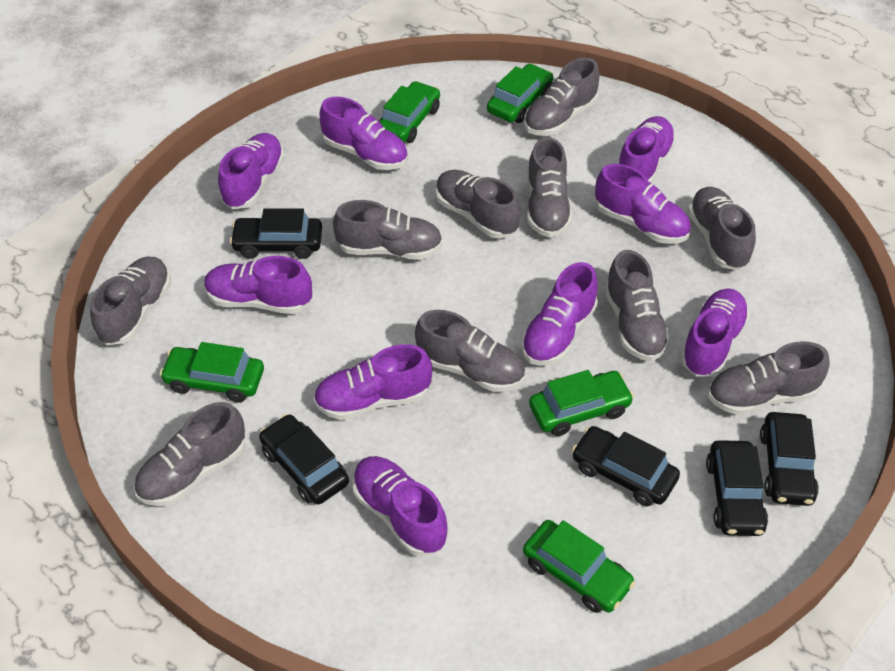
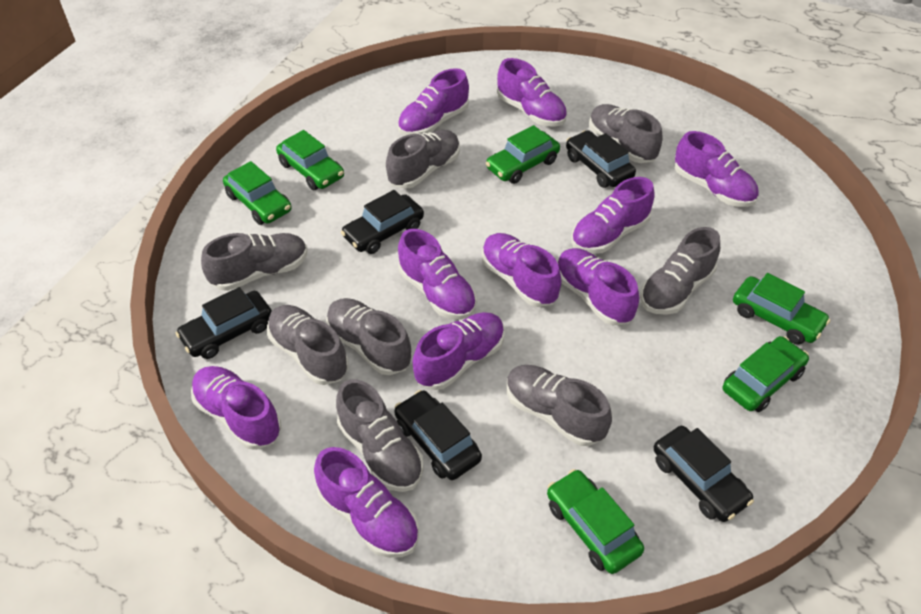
green car: [160,342,264,402] [379,81,440,143] [487,64,553,123] [523,520,635,613] [529,370,634,436] = 5 -> [223,161,291,225] [276,130,344,190] [486,125,560,184] [547,469,644,574] [723,336,809,412] [733,273,830,345] = 6
grey shoe: [90,256,171,345] [134,402,245,506] [333,200,443,260] [415,310,525,392] [436,170,521,238] [524,58,600,136] [527,137,572,237] [605,250,671,361] [688,187,756,270] [708,341,830,415] = 10 -> [201,233,307,291] [267,305,348,385] [326,298,412,375] [336,379,424,492] [386,130,460,189] [507,365,612,446] [589,104,663,163] [640,227,720,315] = 8
purple shoe: [204,256,312,314] [218,133,284,209] [313,344,432,420] [319,97,408,170] [353,456,448,556] [521,262,598,366] [595,164,691,244] [619,116,676,183] [680,288,750,377] = 9 -> [191,366,281,450] [314,447,419,558] [398,68,469,136] [398,229,477,320] [413,312,504,390] [482,233,561,307] [497,58,567,126] [558,248,639,326] [571,177,655,254] [675,131,759,207] = 10

